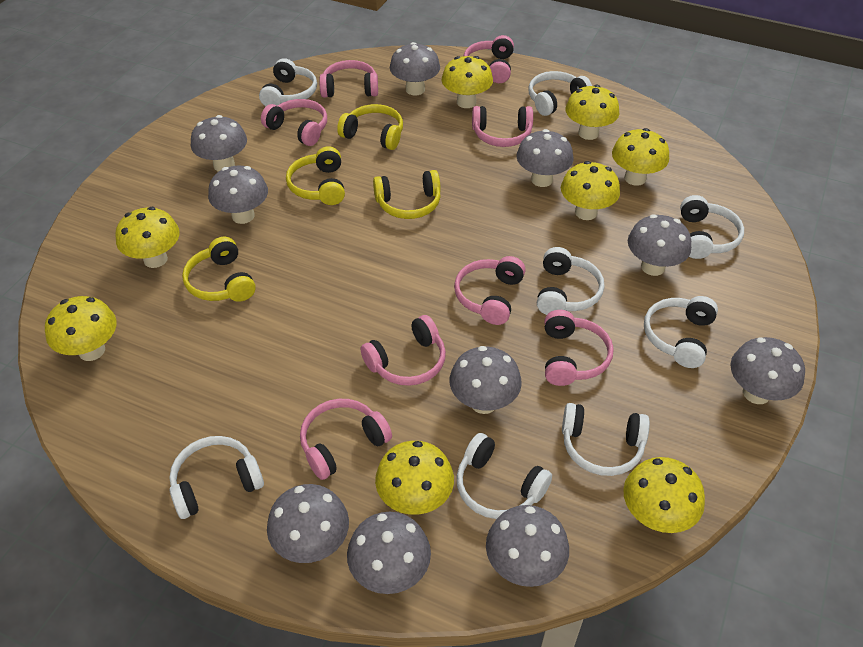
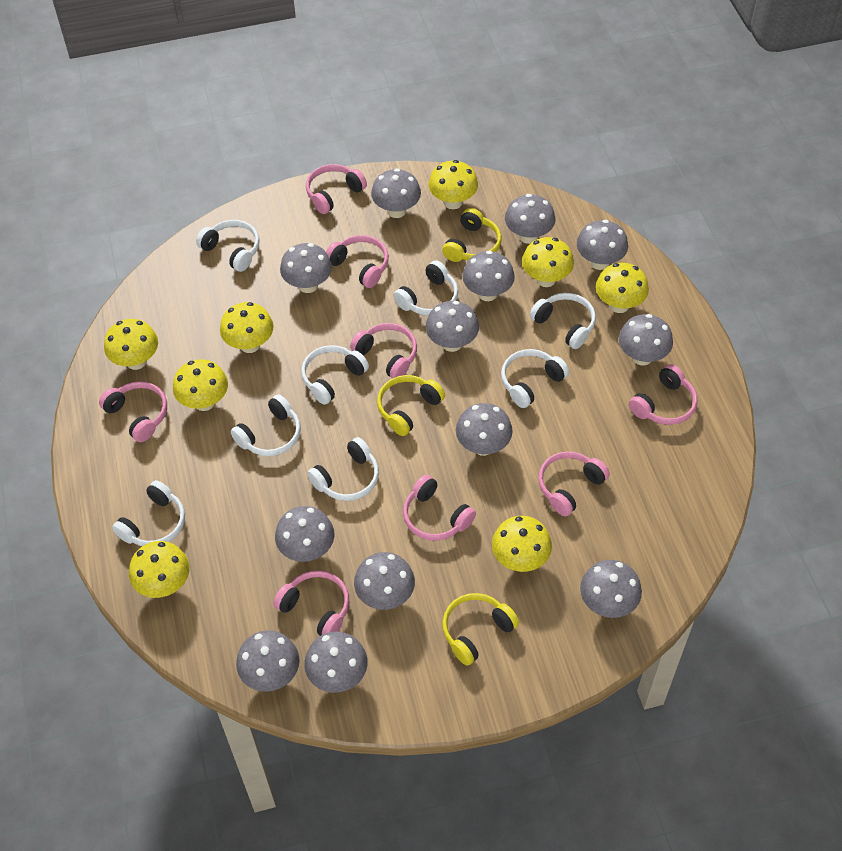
grey mushroom: [191,115,247,172] [208,166,268,224] [267,484,349,563] [347,512,431,594] [390,42,440,96] [450,346,522,414] [486,505,569,587] [516,129,573,187] [628,214,691,276] [730,337,805,404] = 10 -> [236,630,300,692] [275,506,335,562] [280,243,332,293] [305,631,368,693] [354,552,415,610] [371,168,421,218] [425,301,479,352] [456,403,513,456] [462,250,515,301] [505,194,555,244] [577,220,628,270] [580,560,642,618] [619,314,673,366] = 13
yellow headphones: [182,237,256,302] [286,146,345,205] [337,104,403,150] [373,170,441,219] = 4 -> [377,375,445,436] [442,208,501,262] [442,593,519,666] = 3

